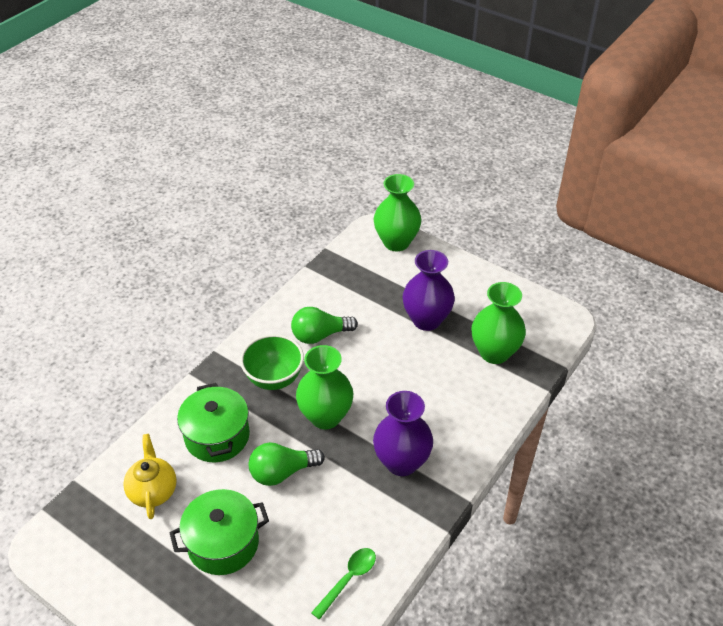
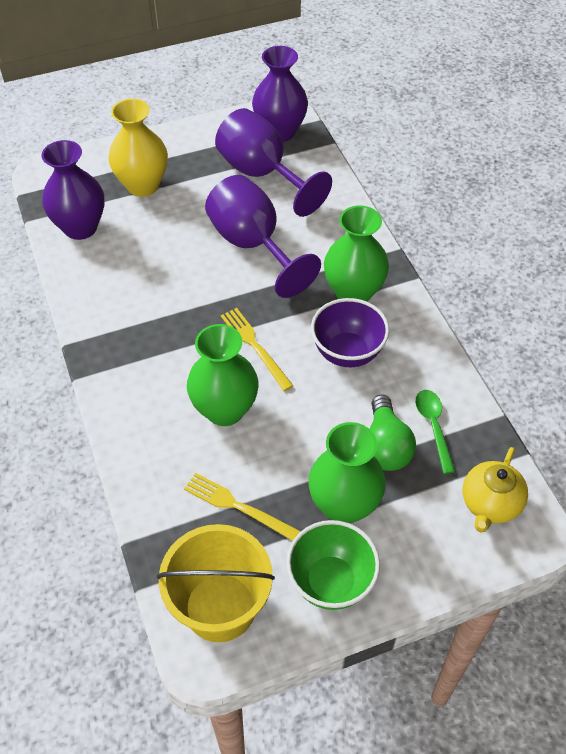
green light bulb: [249,442,325,486] [291,307,358,344] = 2 -> [369,394,416,471] = 1
green pot: [169,489,269,575] [177,383,250,462] = 2 -> none = 0
purple bowl: none = 0 -> [311,298,389,367] = 1
purple goblet: none = 0 -> [205,175,321,298] [215,108,332,217] = 2
yellow bucket: none = 0 -> [157,524,275,642] = 1
yellow fork: none = 0 -> [184,473,301,541] [221,308,293,391] = 2
yellow vase: none = 0 -> [108,99,168,197] = 1

